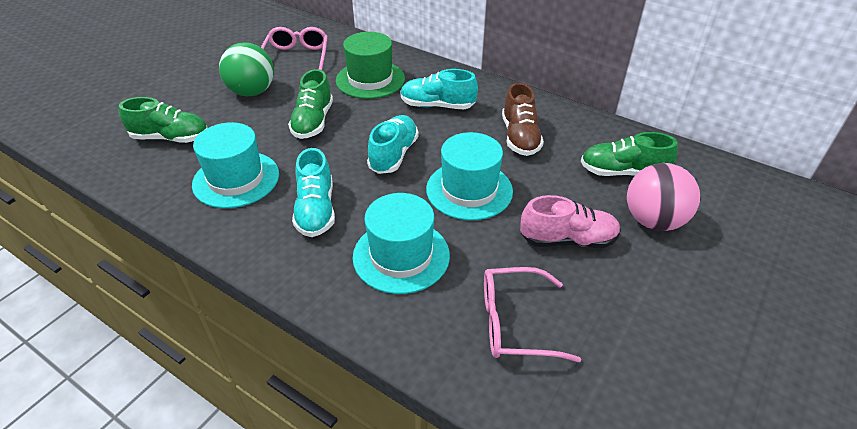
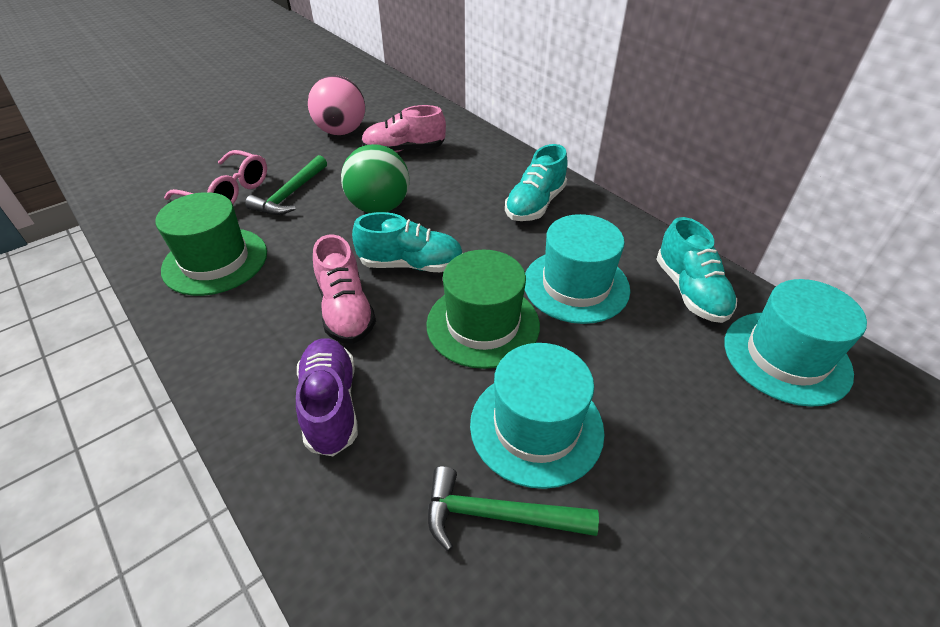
brown shoe: [502,83,544,156] = 1 -> none = 0
green hammer: none = 0 -> [245,155,327,215] [428,466,599,551] = 2
green hat: [336,32,405,99] = 1 -> [156,192,267,296] [426,249,540,369] = 2
green shoe: [119,97,208,143] [288,69,333,139] [581,132,678,176] = 3 -> none = 0
pink glasses: [261,27,328,70] [484,267,581,362] = 2 -> [164,150,267,204] = 1
pink shoe: [520,195,621,248] = 1 -> [313,234,376,344] [361,105,446,152] = 2
purple shoe: none = 0 -> [296,338,358,456] = 1

